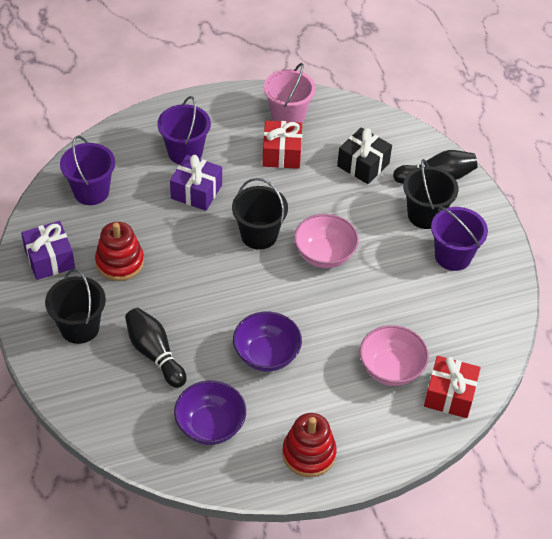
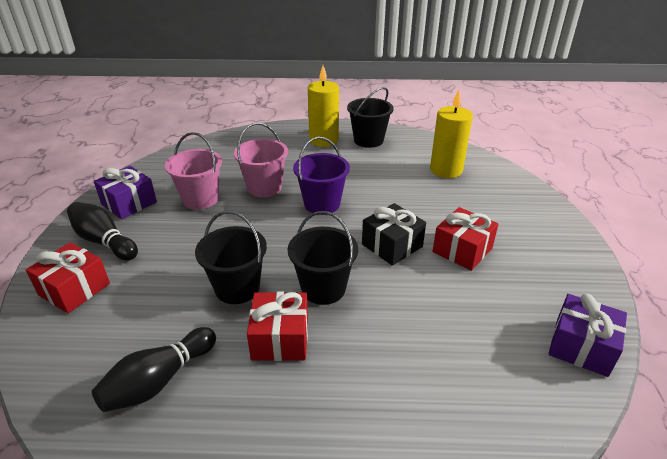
pink bowl: [294,214,359,268] [360,325,429,386] = 2 -> none = 0
pink bucket: [264,63,316,123] = 1 -> [165,132,222,210] [234,122,288,197] = 2
purple bowl: [174,381,246,445] [233,311,302,372] = 2 -> none = 0
purple bucket: [60,136,115,205] [157,96,211,165] [431,207,488,271] = 3 -> [293,137,350,215] = 1
red gift: [262,121,302,169] [424,356,480,418] = 2 -> [26,242,110,313] [247,292,308,361] [432,207,498,271] = 3
red stacking toy: [95,222,144,281] [282,413,337,477] = 2 -> none = 0
yellow candle: none = 0 -> [308,66,339,147] [430,90,473,178] = 2

